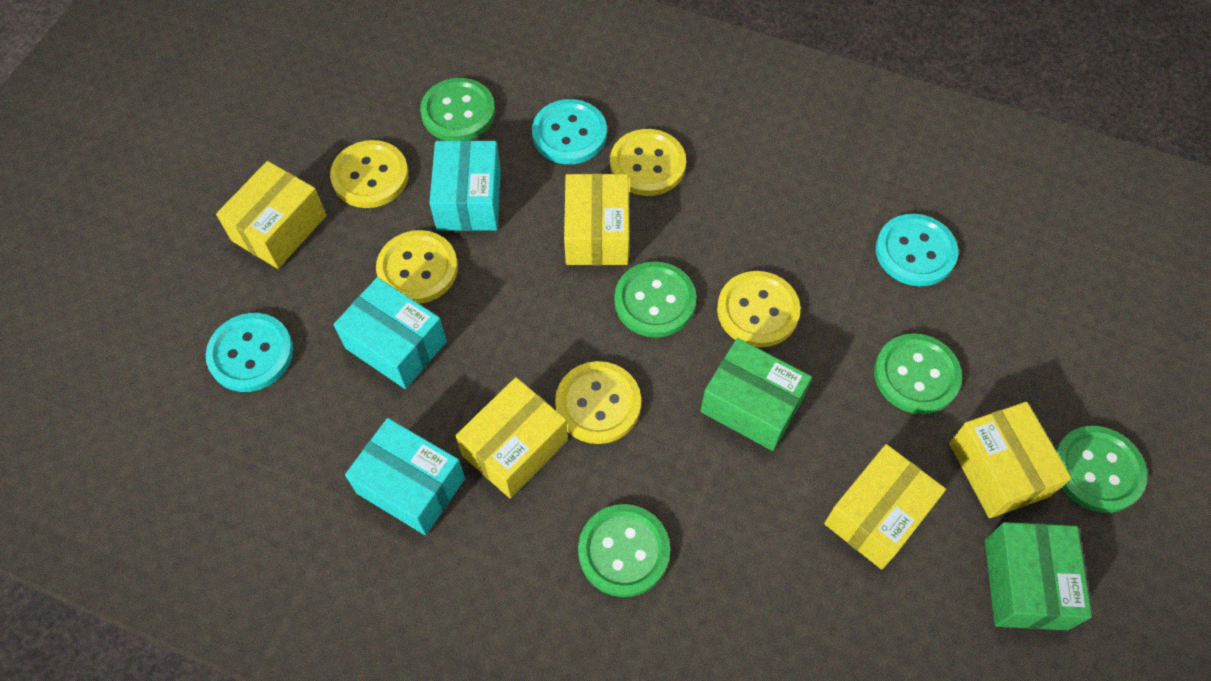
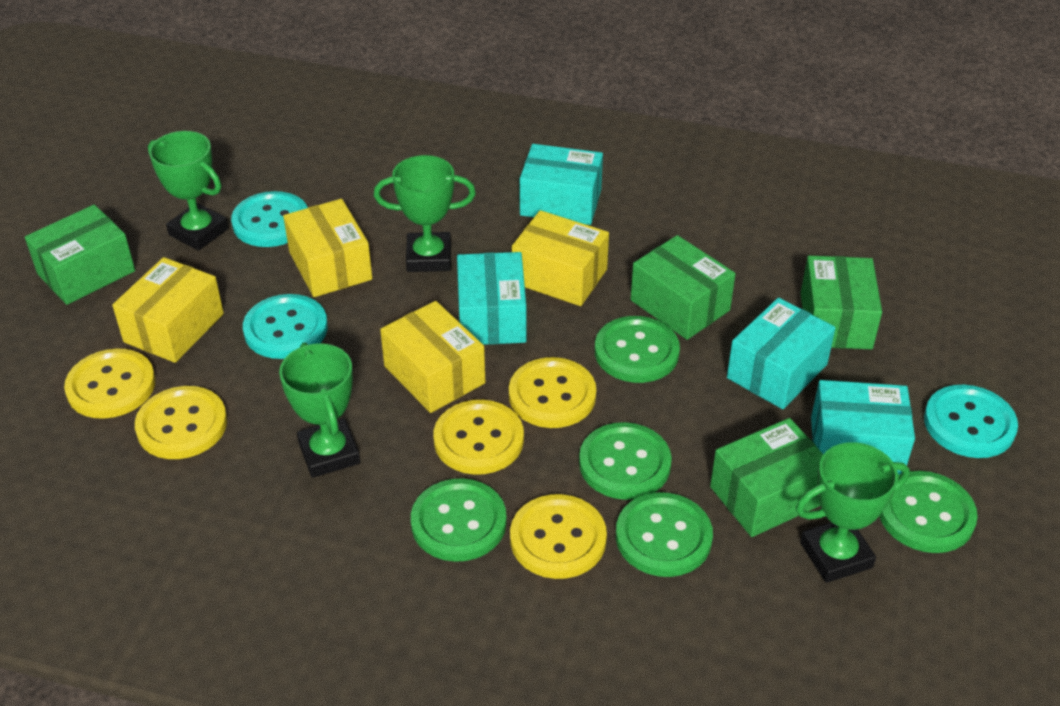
green box: [701,338,812,451] [985,522,1092,630] = 2 -> [25,205,135,305] [631,235,735,340] [710,418,824,537] [801,255,882,349] = 4
green trophy: none = 0 -> [148,131,228,251] [279,342,360,478] [374,155,476,272] [796,442,910,583] = 4
turquoise box: [334,277,447,389] [345,418,465,535] [429,140,501,231] = 3 -> [457,252,526,345] [520,144,603,225] [727,298,835,409] [811,380,915,475] = 4
yellow box: [216,161,326,269] [455,377,568,498] [564,173,629,265] [824,444,946,569] [949,402,1071,518] = 5 -> [112,257,224,363] [283,199,372,297] [380,301,485,413] [512,210,609,306] = 4

